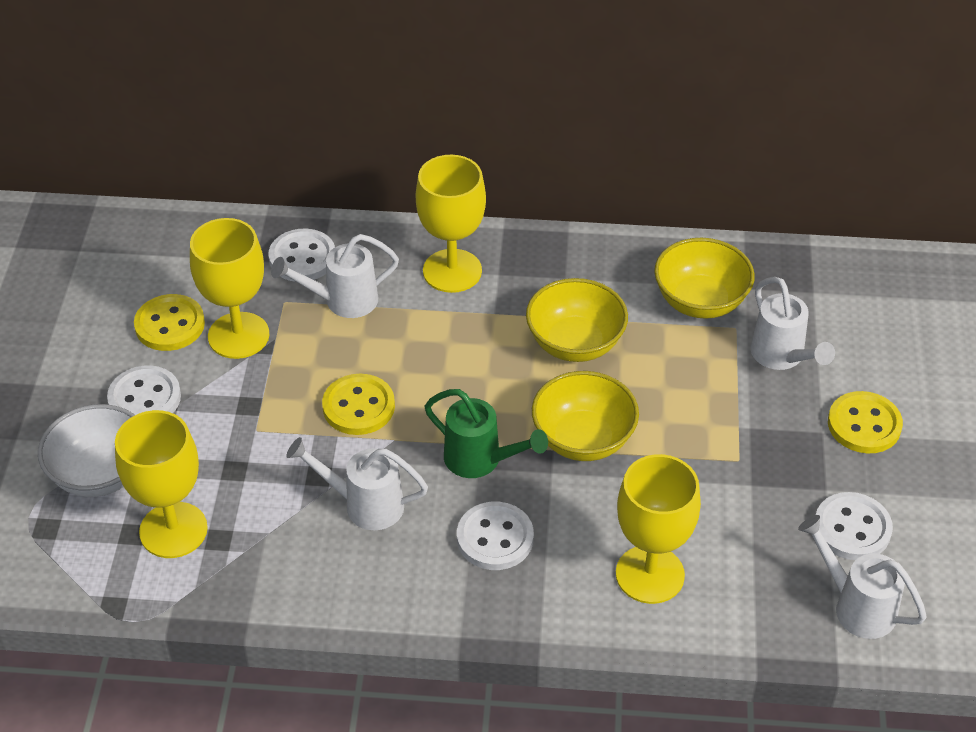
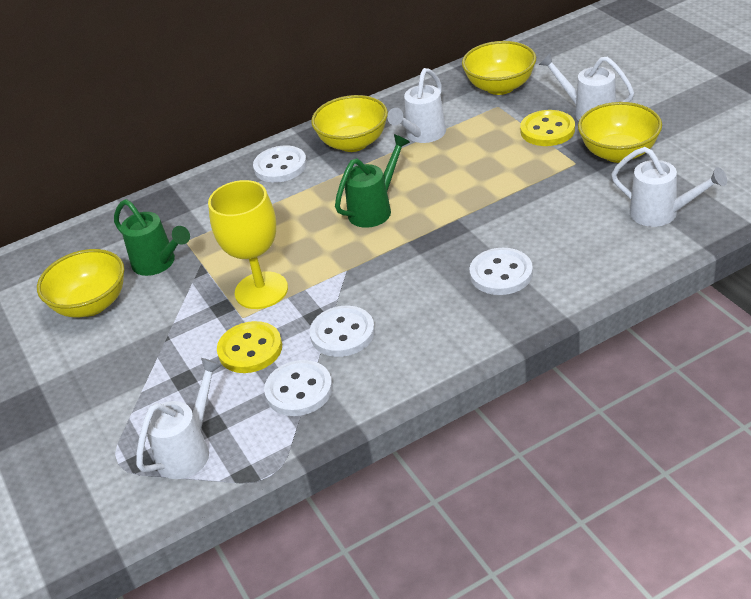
green watering can: [424,389,548,478] = 1 -> [114,199,190,276] [335,134,410,228] = 2
white bowl: [38,404,135,497] = 1 -> none = 0
yellow bowl: [526,278,628,362] [532,371,639,461] [654,238,755,319] = 3 -> [37,249,124,317] [311,95,388,152] [462,41,536,95] [578,102,662,163] = 4
yellow button: [134,294,205,351] [322,374,395,435] [828,391,903,453] = 3 -> [217,321,282,373] [520,110,575,146] = 2
yellow goblet: [115,410,208,558] [190,218,269,359] [416,155,486,293] [616,454,701,604] = 4 -> [208,180,288,309] = 1

